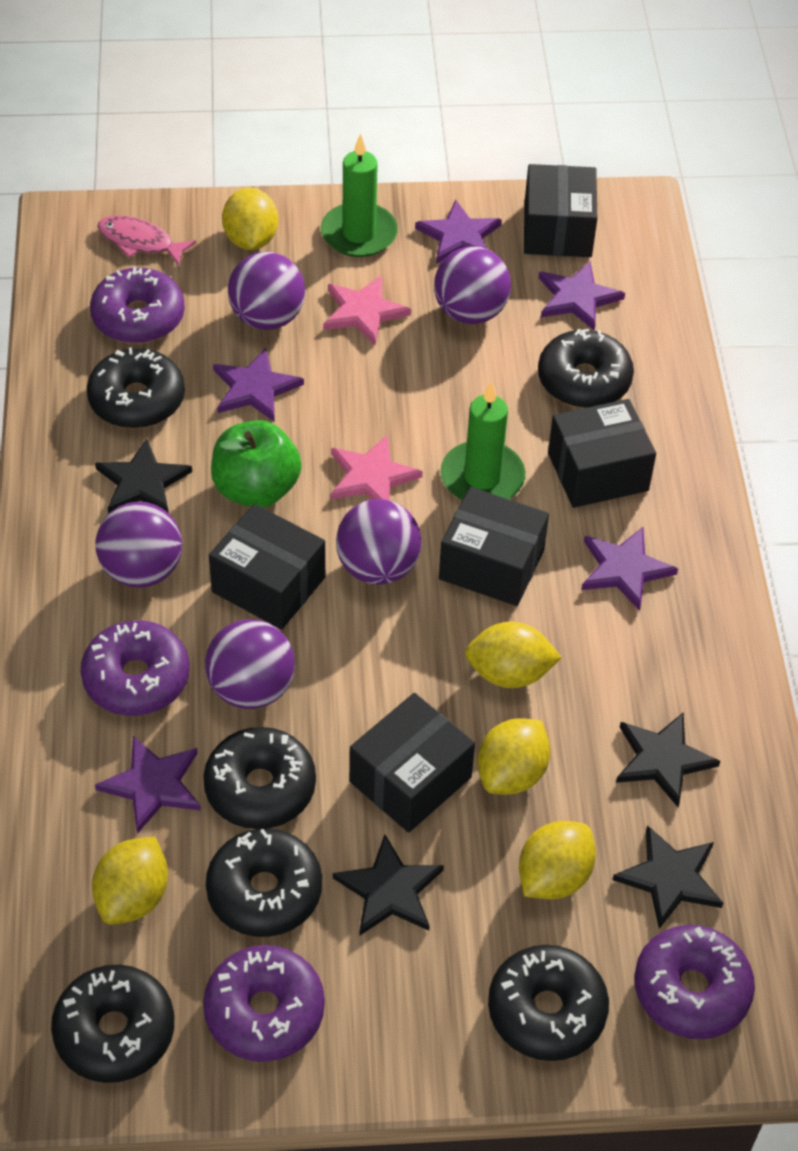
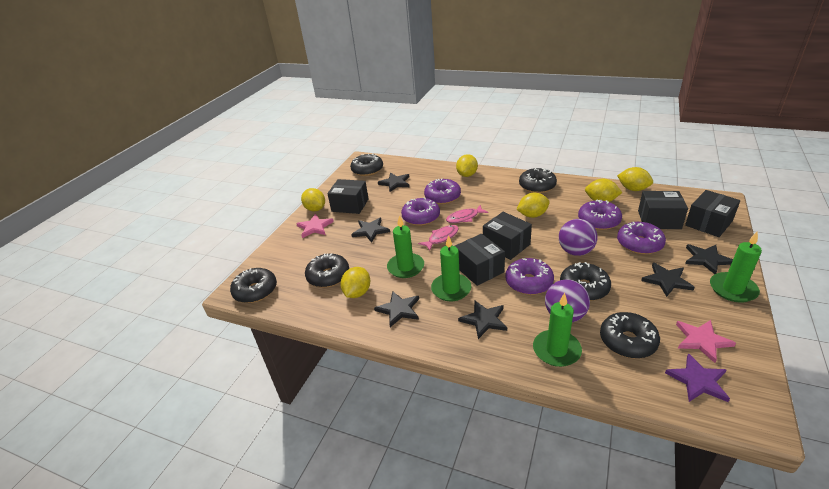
black star: [95,438,192,514] [333,835,444,936] [612,825,723,929] [616,712,720,807] = 4 -> [351,217,390,243] [374,291,419,327] [378,173,410,192] [458,300,507,339] [641,262,695,297] [685,244,733,274] = 6
green apple: [211,420,302,508] = 1 -> none = 0
green candle: [321,134,398,257] [441,381,525,500] = 2 -> [387,215,424,278] [431,235,471,301] [533,293,582,367] [710,232,762,303] = 4
pink fish: [97,215,196,266] = 1 -> [418,225,459,251] [446,205,489,223] = 2
purple ball: [95,501,182,588] [205,619,295,709] [228,252,305,330] [336,499,421,585] [434,246,511,324] = 5 -> [545,279,590,322] [559,219,598,256] = 2
purple donut: [81,620,189,716] [90,267,185,344] [203,945,325,1062] [634,925,755,1039] = 4 -> [401,198,440,226] [424,178,461,204] [505,258,554,295] [578,199,622,230] [617,222,666,254] = 5
purple star: [95,736,201,834] [213,348,304,422] [415,199,502,264] [539,262,625,331] [581,527,678,611] = 5 -> [665,353,730,402] = 1
yellow lemon: [92,836,168,925] [222,188,278,250] [465,622,562,688] [477,718,551,795] [519,821,596,899] = 5 -> [301,188,325,211] [340,267,370,298] [456,154,478,177] [516,193,550,218] [585,179,622,202] [617,167,653,191] = 6

